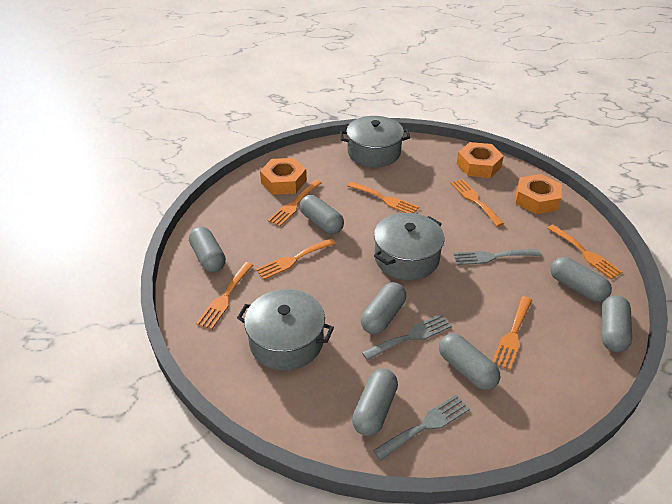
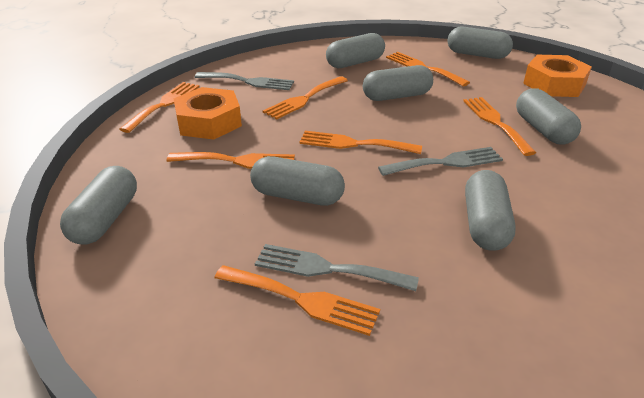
grey pot: [237,289,334,371] [340,116,410,167] [374,213,445,280] = 3 -> none = 0
orange nut: [260,158,307,195] [457,142,504,178] [515,174,562,214] = 3 -> [174,87,242,140] [523,55,592,97] = 2

